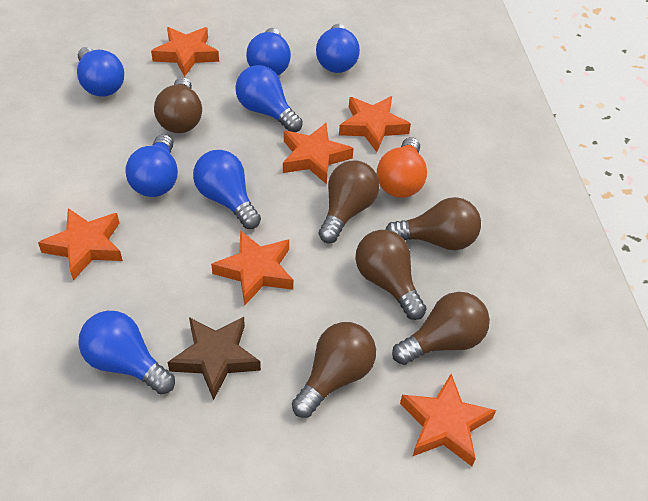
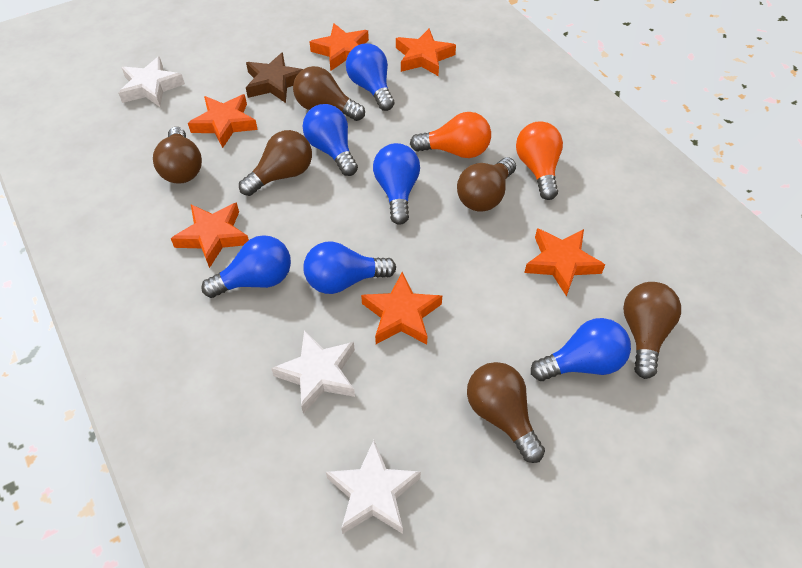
blue light bulb: [77,47,124,97] [78,311,175,394] [125,134,178,197] [193,150,261,229] [235,65,303,132] [246,28,291,76] [316,24,360,73] = 7 -> [201,235,291,298] [302,104,358,176] [303,241,396,294] [346,43,395,111] [373,143,420,225] [531,318,631,381] = 6
orange light bulb: [377,137,427,198] = 1 -> [410,112,491,158] [516,121,563,200] = 2
white star: none = 0 -> [119,56,185,107] [271,330,355,414] [326,440,421,534] = 3

